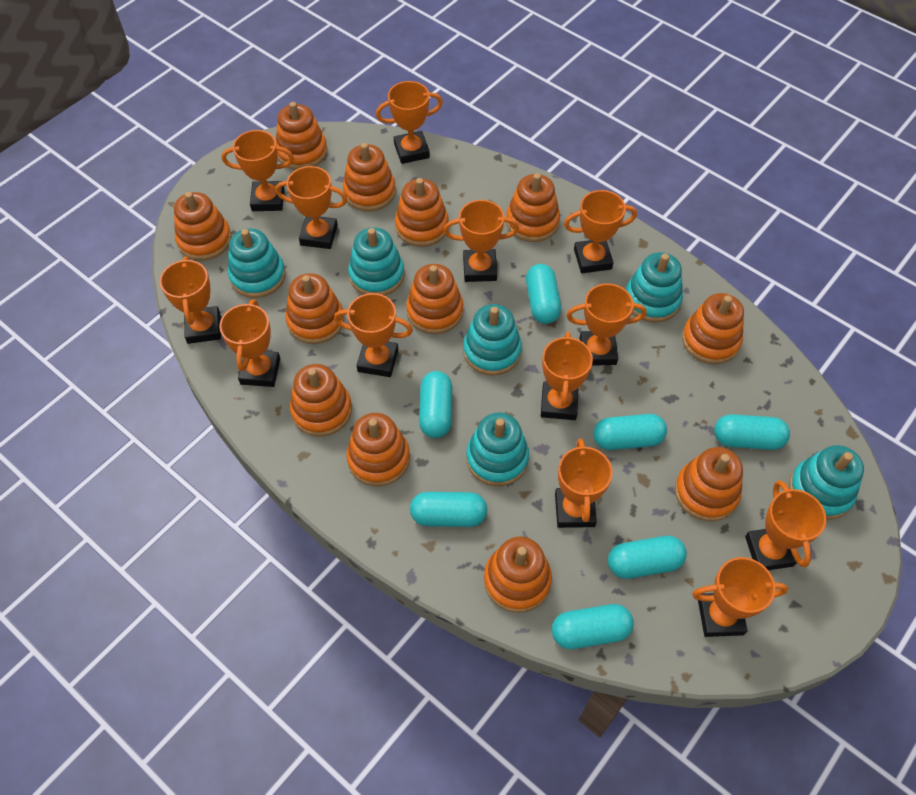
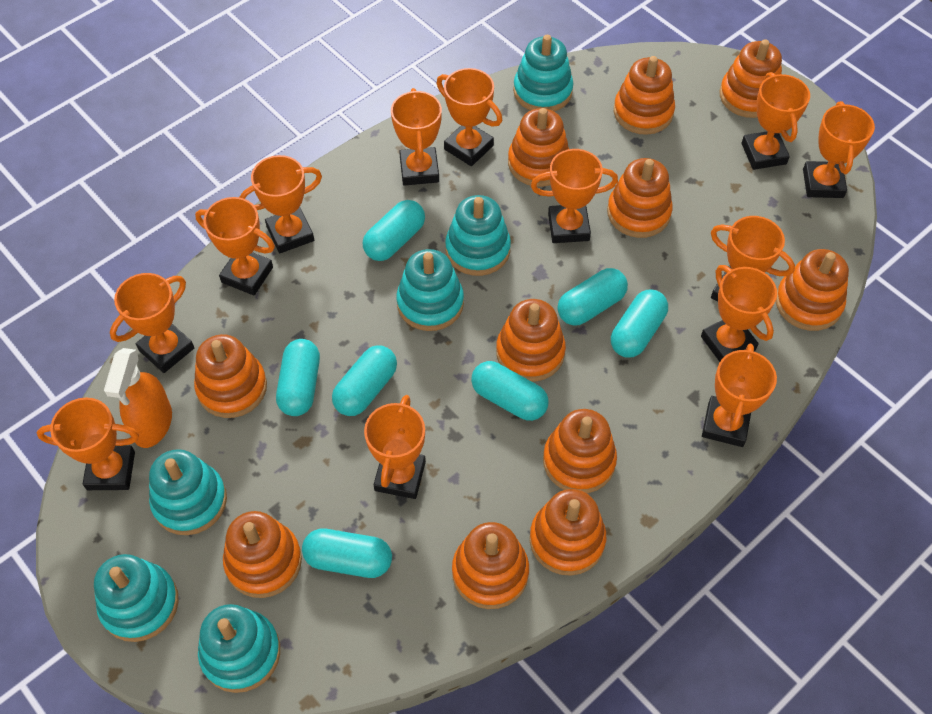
orange spray bottle: none = 0 -> [104,348,172,448] = 1
orange stacking toy: [174,192,232,261] [276,102,327,170] [285,273,344,344] [290,364,352,437] [343,143,396,211] [346,413,410,487] [395,178,449,247] [406,264,463,334] [484,537,552,613] [506,173,560,242] [675,447,743,521] [682,293,744,364] = 12 -> [194,334,267,418] [223,511,302,598] [452,522,529,609] [496,299,566,382] [508,108,569,187] [530,489,606,576] [543,409,617,493] [607,158,673,238] [614,56,675,135] [720,39,782,118] [776,249,849,331] = 11

